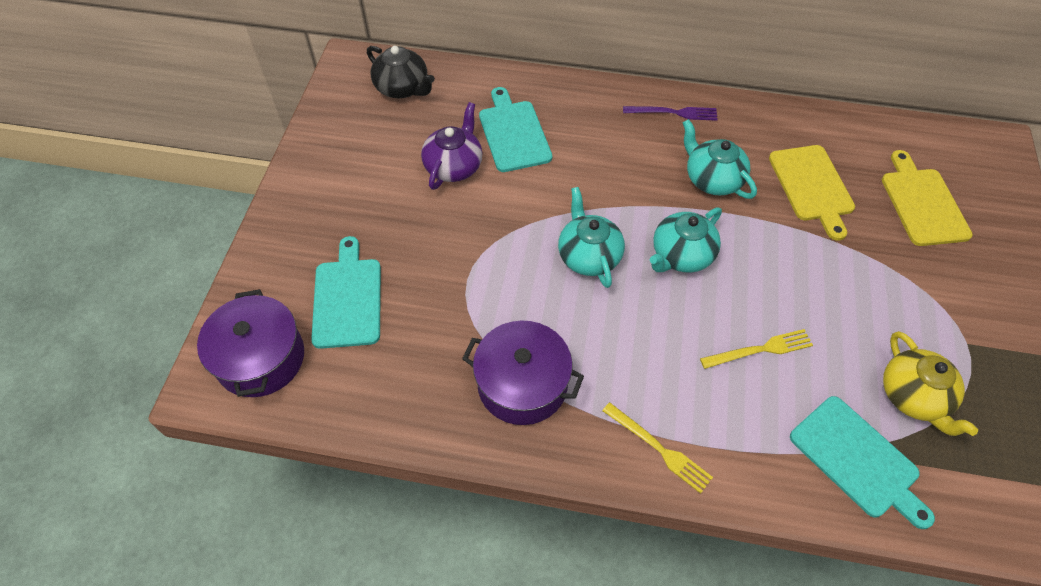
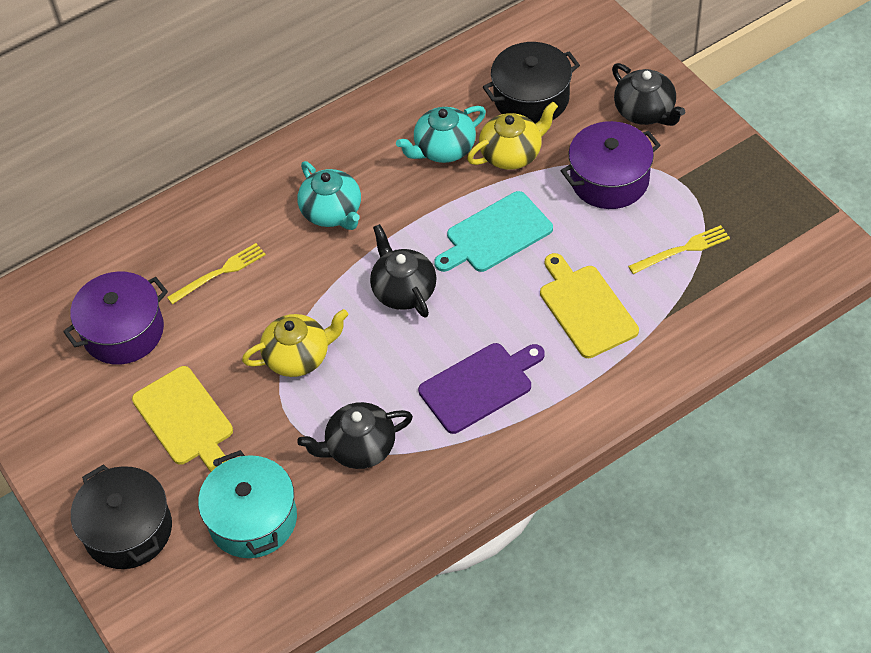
black pot: none = 0 -> [71,464,172,569] [483,42,580,124] = 2
black teapot: [367,46,435,98] = 1 -> [297,402,413,469] [370,224,437,318] [612,63,685,126] = 3
purple cutting board: none = 0 -> [418,343,545,434] = 1
purple fork: [623,106,718,121] = 1 -> none = 0
purple teapot: [421,102,483,190] = 1 -> none = 0
turquoise cutting board: [311,236,381,349] [479,87,552,172] [790,396,935,529] = 3 -> [434,191,553,272] = 1
turquoise pot: none = 0 -> [198,450,297,558] = 1
turquoise teapot: [558,187,625,288] [650,207,722,272] [683,119,757,199] = 3 -> [297,161,361,230] [396,106,486,163] = 2
yellow teapot: [883,331,978,436] = 1 -> [242,309,348,377] [467,102,558,170] = 2

